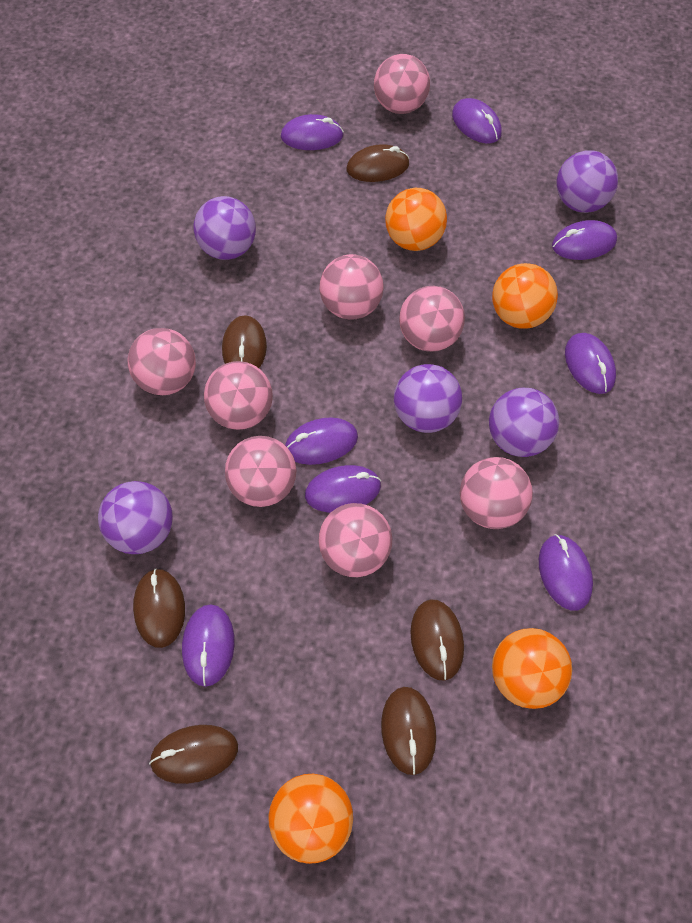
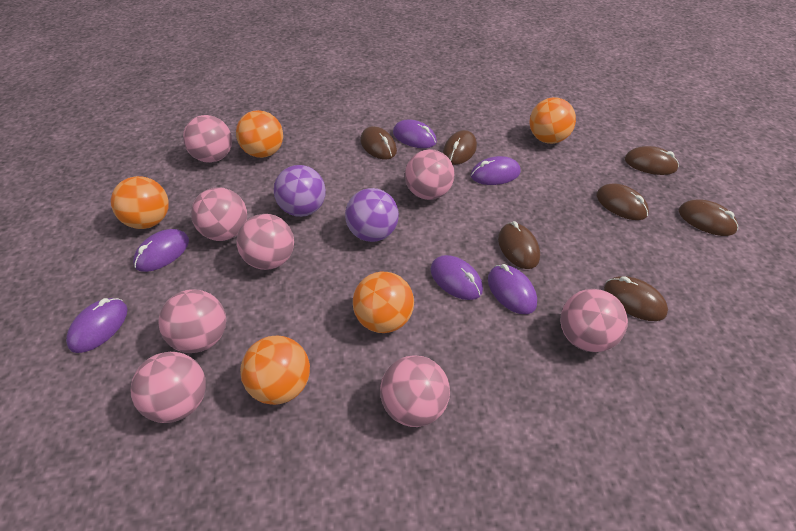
brown mouse: [133,569,185,648] [149,725,238,784] [222,315,267,368] [347,144,409,182] [381,687,436,775] [410,599,464,680] = 6 -> [360,126,397,159] [443,130,477,165] [498,221,540,269] [596,183,649,220] [604,276,668,321] [625,146,679,175] [678,199,738,236] = 7
orange ball: [268,774,353,864] [385,188,447,251] [492,263,558,328] [492,628,572,709] = 4 -> [111,176,169,229] [236,110,283,158] [240,336,310,405] [353,272,414,333] [530,97,576,144] = 5
purple ball: [98,481,173,554] [194,196,256,260] [394,364,462,433] [489,388,559,457] [556,150,618,213] = 5 -> [274,165,326,217] [345,188,399,242] = 2
purple mouse: [182,604,235,687] [281,114,344,150] [285,417,358,465] [305,465,381,513] [452,98,502,143] [539,534,593,611] [552,220,617,260] [565,333,616,394] = 8 -> [66,298,127,353] [133,229,189,272] [393,120,437,148] [430,255,483,300] [471,156,521,185] [488,264,537,314] = 6

